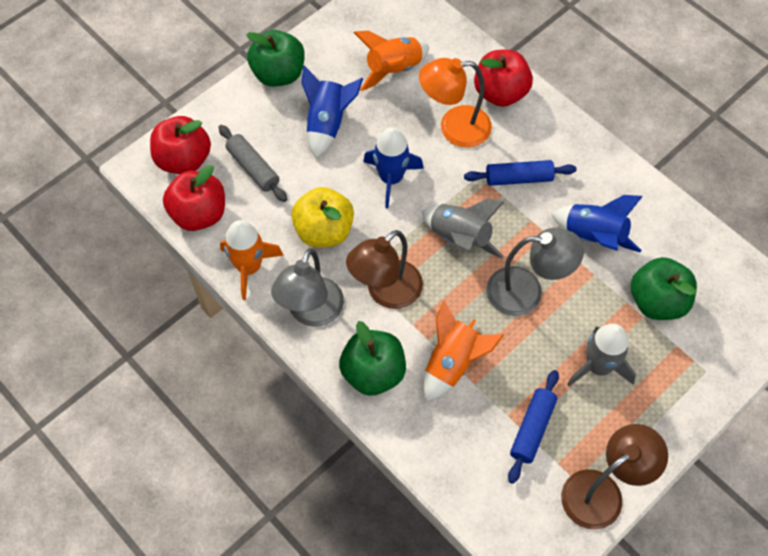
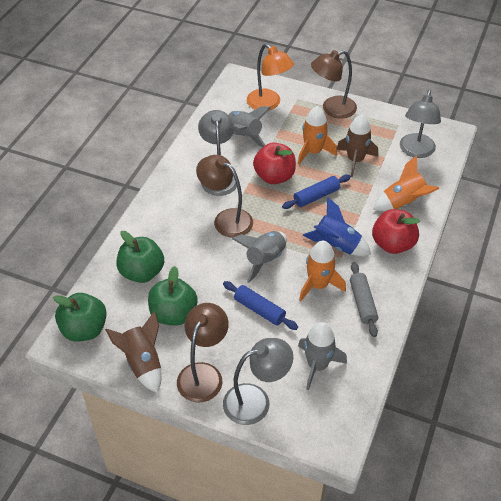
blue rocket: [302,65,363,158] [363,128,424,208] [552,195,643,253] = 3 -> [303,197,371,256] = 1
brown lamp: [346,230,423,309] [561,424,668,530] = 2 -> [177,303,229,402] [196,155,253,238] [311,50,357,119] = 3
brown rocket: none = 0 -> [105,311,161,393] [337,114,378,177] = 2
grey lamp: [271,249,344,327] [486,228,584,316] = 2 -> [198,110,237,196] [223,338,293,425] [400,90,441,158] = 3
grey rocket: [421,199,504,258] [567,324,636,386] = 2 -> [228,106,271,147] [232,231,287,283] [298,322,347,390] = 3
red apple: [150,116,211,174] [163,165,225,231] [474,50,533,107] = 3 -> [253,143,296,184] [372,209,420,254] = 2
yellow apple: [291,187,354,247] = 1 -> none = 0

